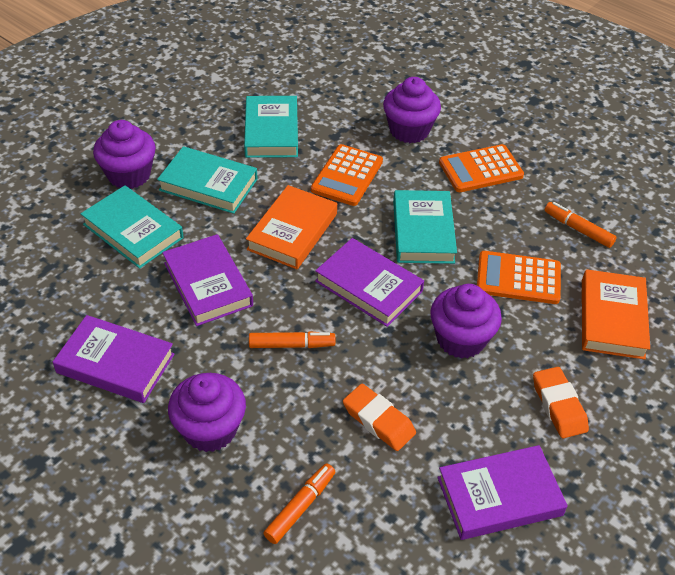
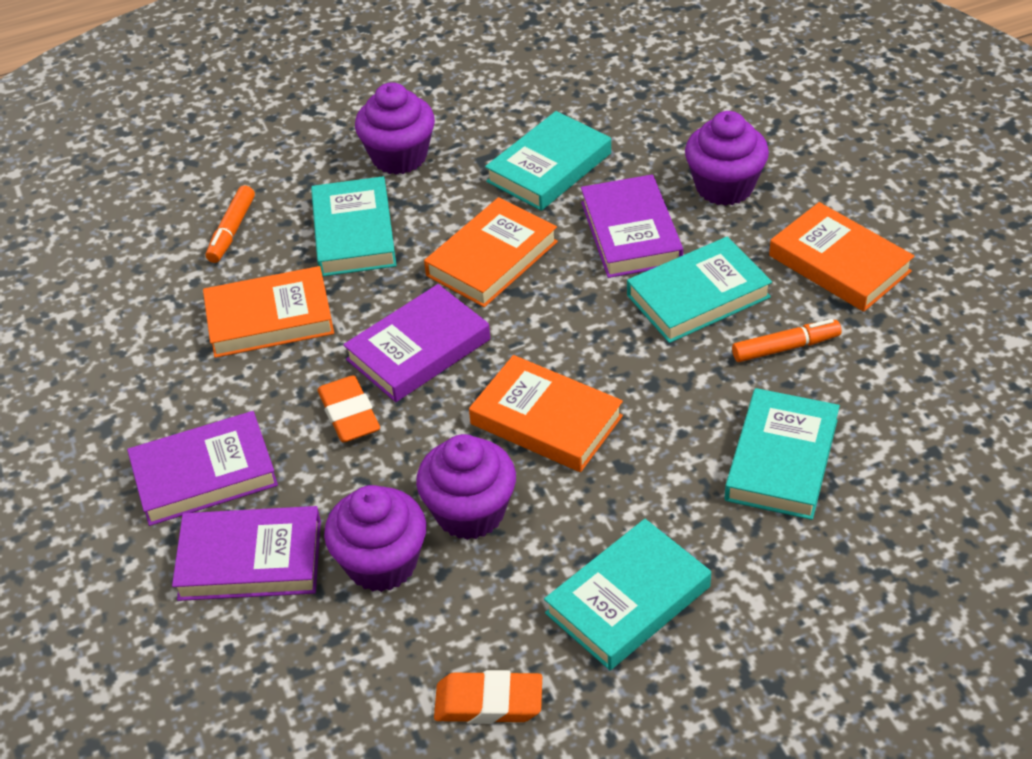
orange book: [246,185,337,269] [582,269,650,359] = 2 -> [203,266,334,358] [424,197,558,307] [469,355,623,472] [769,202,914,312] = 4
orange calculator: [311,144,383,206] [439,144,524,192] [477,251,561,304] = 3 -> none = 0
orange marker: [249,331,335,348] [263,463,335,544] [544,202,617,248] = 3 -> [206,185,255,263] [732,319,842,362] = 2
turquoise book: [80,185,184,269] [157,146,258,214] [244,96,298,158] [393,190,457,264] = 4 -> [311,176,397,276] [485,111,611,211] [544,519,711,670] [627,236,772,343] [725,388,840,520] = 5

